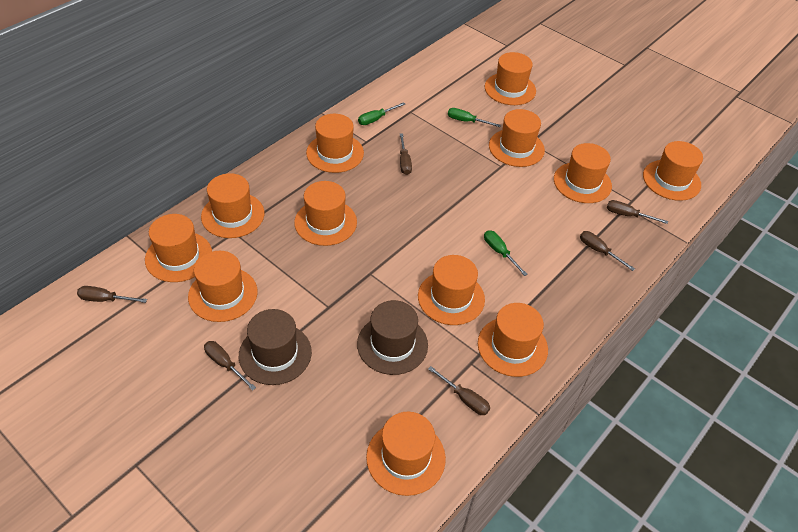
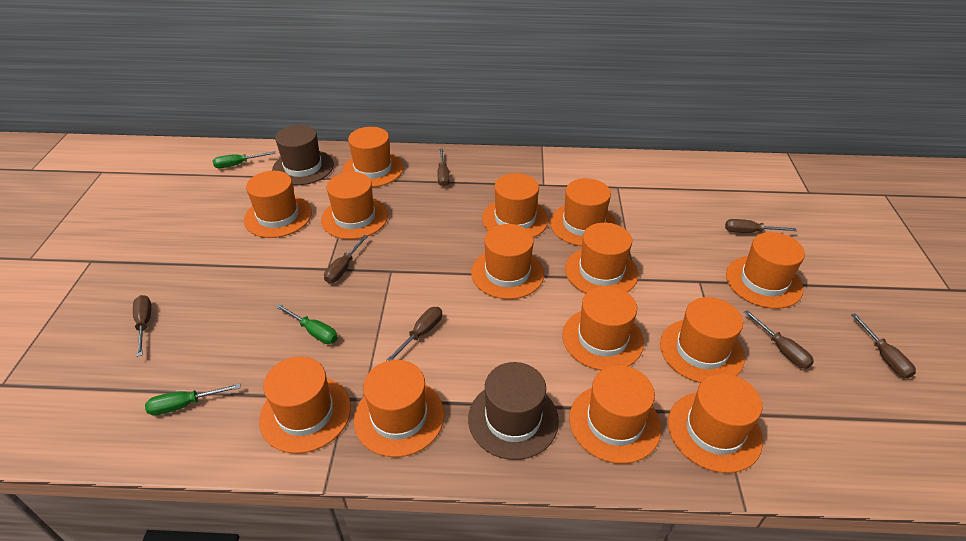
brown screwdriver: [77,286,147,303] [204,341,256,391] [400,134,412,175] [428,366,490,415] [580,231,635,271] [607,200,668,224] = 6 -> [133,295,151,357] [324,235,368,283] [386,307,442,361] [437,149,450,187] [725,219,797,233] [744,310,814,369] [851,313,916,378] = 7
orange hat: [145,214,212,282] [188,251,258,322] [201,173,264,238] [294,181,357,246] [306,114,364,173] [366,412,446,496] [418,255,485,325] [478,303,548,377] [485,52,536,105] [489,109,545,167] [554,143,612,203] [643,141,703,201] = 12 -> [244,171,312,238] [259,356,351,454] [321,172,388,239] [342,127,403,187] [354,360,444,457] [471,224,544,299] [482,173,549,238] [550,178,617,246] [562,286,644,370] [565,223,638,293] [569,365,661,464] [660,297,745,383] [668,373,763,473] [726,232,805,309] = 14

